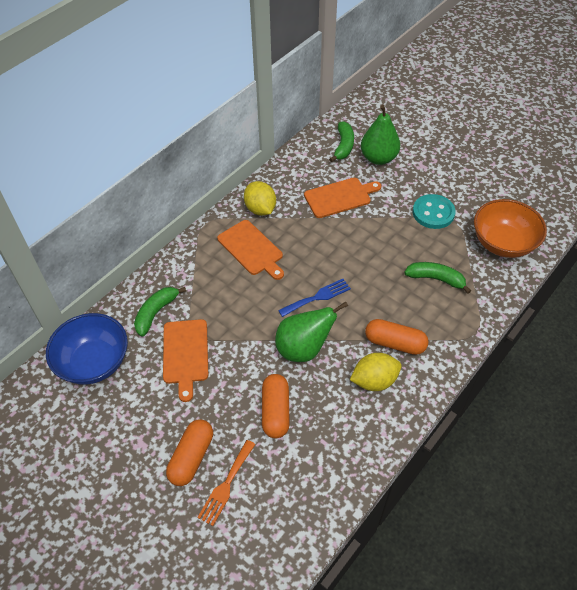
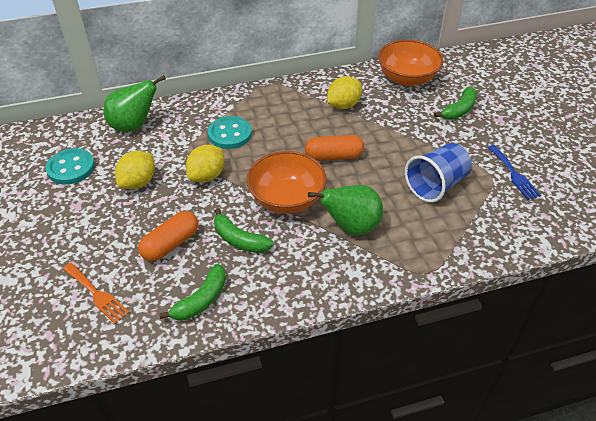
blue bowl: [46,313,128,385] = 1 -> none = 0
blue cup: none = 0 -> [405,143,472,203] = 1
orange bowl: [474,199,547,258] = 1 -> [247,151,327,214] [378,39,444,86] = 2
orange capsule: [166,419,213,486] [262,374,290,438] [365,319,429,355] = 3 -> [138,211,198,261] [305,135,364,161] = 2
orange cutting board: [163,319,208,402] [217,220,284,280] [304,178,381,218] = 3 -> none = 0
turquoise button: [412,194,456,229] = 1 -> [46,148,95,185] [208,116,252,149] = 2
yellow lemon: [244,181,276,216] [350,353,401,391] = 2 -> [115,151,155,189] [186,145,225,182] [327,76,362,109] = 3

